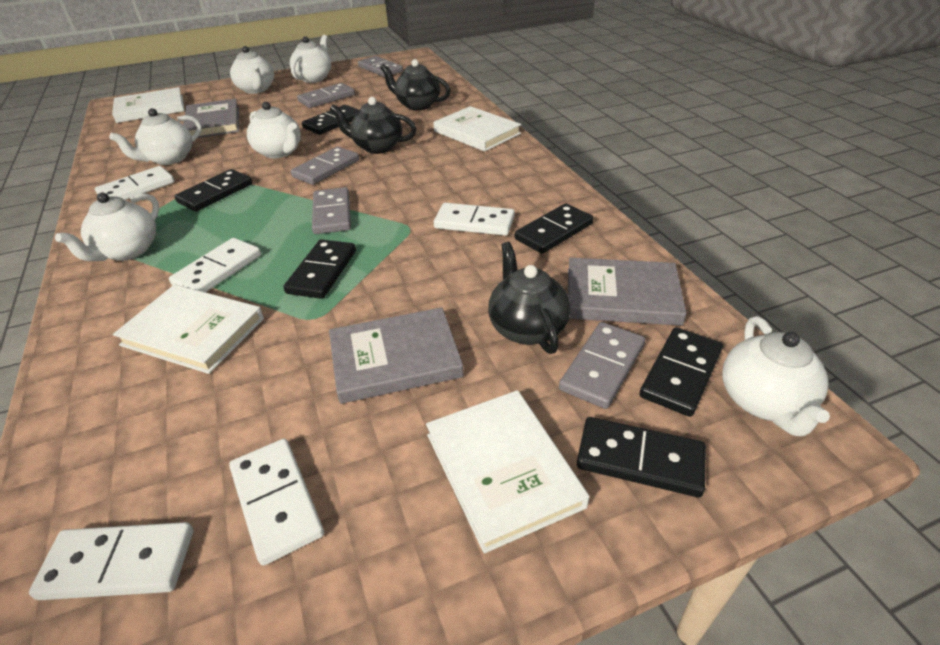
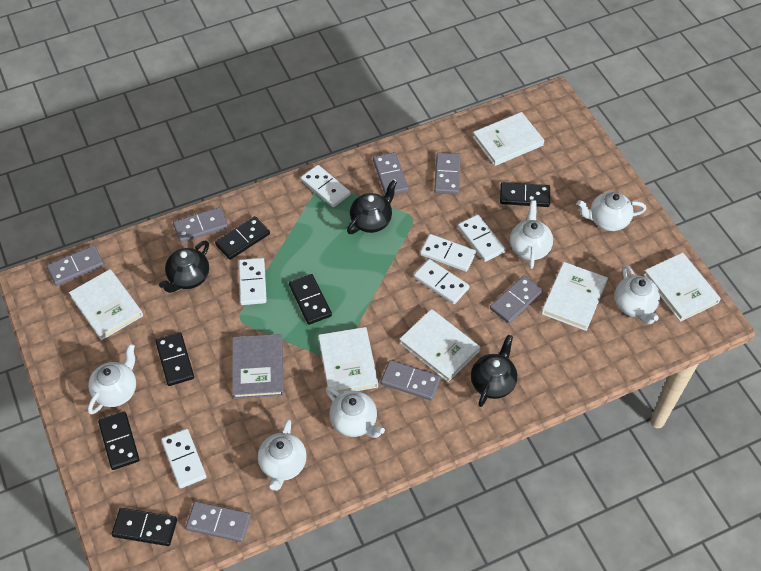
grey book: [183,98,239,138] [329,307,464,404] [568,258,687,326] = 3 -> [233,334,284,399] = 1
grey domino: [291,147,359,185] [297,83,355,108] [312,187,351,234] [358,56,403,77] [559,322,645,409] = 5 -> [47,245,104,286] [173,207,228,243] [186,501,251,542] [373,152,408,194] [381,360,441,401] [434,152,461,194] [490,276,543,324] = 7
white book: [112,87,185,123] [113,285,264,374] [426,390,589,553] [433,106,521,152] = 4 -> [69,269,143,340] [318,327,378,395] [399,309,480,382] [473,112,544,166] [541,262,608,331] [643,253,721,322] = 6
white domino: [29,522,193,600] [95,166,174,200] [169,238,261,292] [229,439,324,566] [434,203,515,236] = 5 -> [161,429,206,489] [238,258,267,305] [301,165,351,207] [414,259,470,304] [420,234,476,272] [458,215,506,262] = 6

